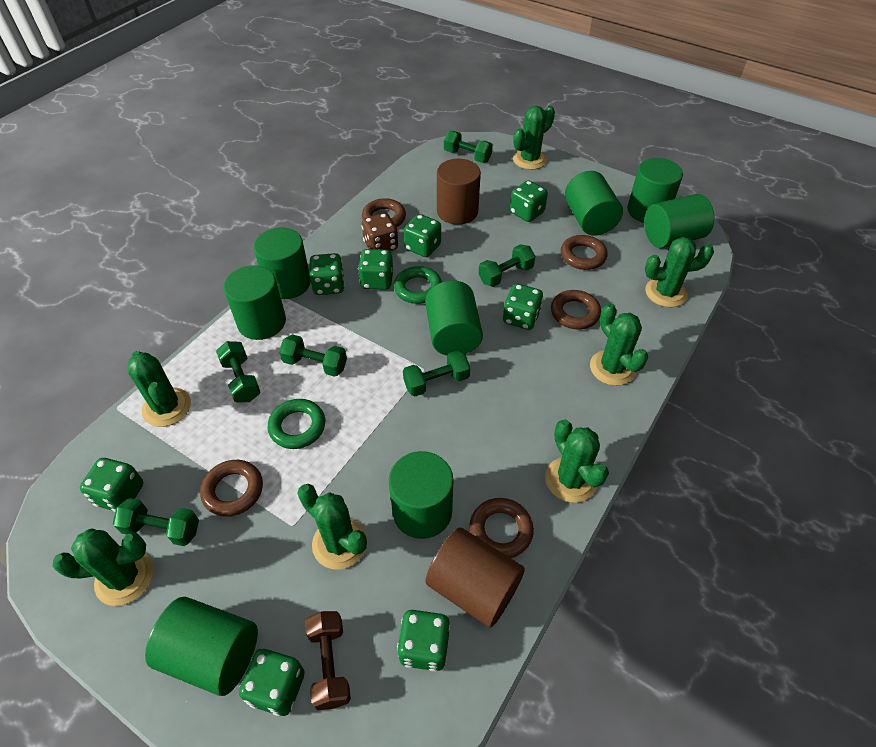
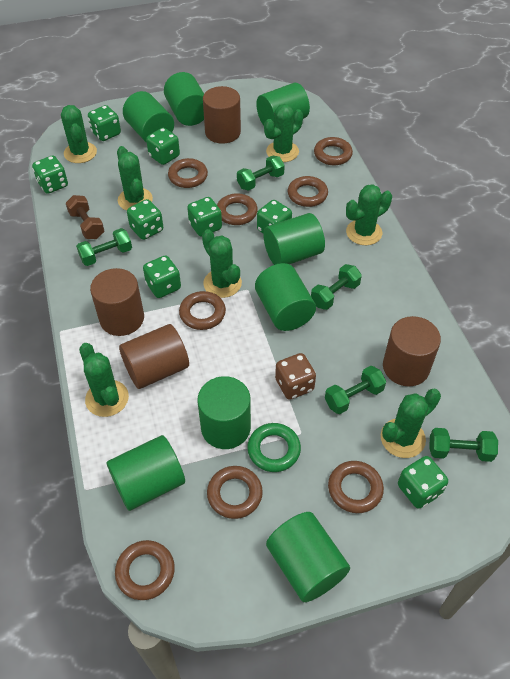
brown cylinder: [425,528,525,628] [437,159,481,225] = 2 -> [90,268,144,336] [119,324,189,389] [203,86,241,144] [383,316,441,386] = 4
brown ring: [200,460,263,517] [362,198,406,227] [469,498,534,558] [551,290,601,329] [561,235,608,270] = 5 -> [115,540,175,600] [168,158,208,188] [179,291,226,330] [207,466,263,519] [217,193,258,225] [288,176,328,207] [314,137,353,165] [328,461,384,513] = 8
green dumbbell: [113,498,199,546] [216,341,261,402] [279,334,347,377] [403,350,470,396] [444,131,493,163] [479,244,535,287] = 6 -> [76,228,132,266] [237,156,285,191] [311,264,362,310] [325,366,386,414] [429,428,498,462] = 5
green ring: [268,399,325,449] [394,266,442,304] = 2 -> [247,423,301,472] = 1

